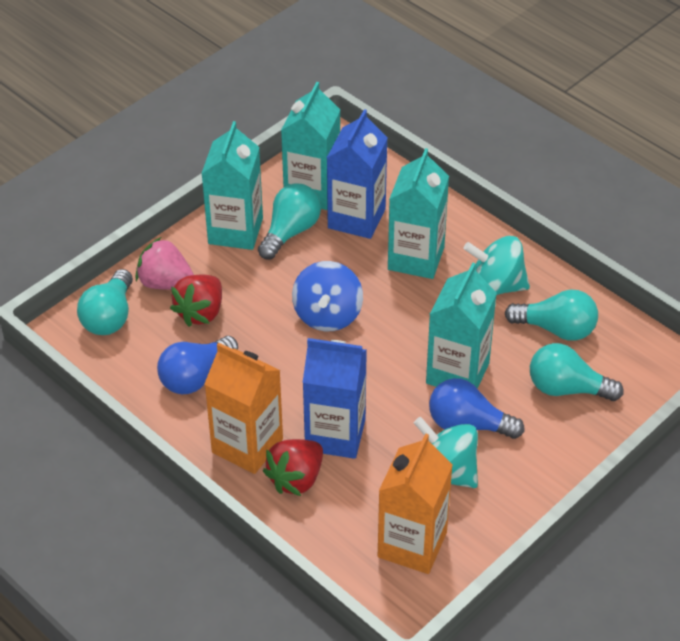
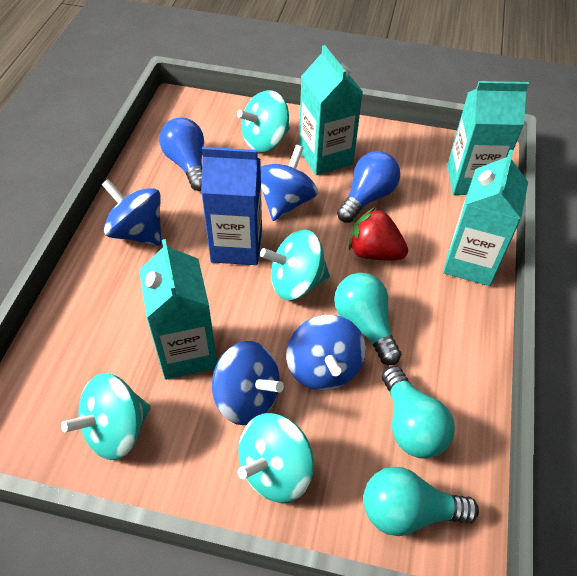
blue carton: [303,338,367,459] [327,109,388,239] = 2 -> [201,147,262,265] = 1
blue spinning top: [292,261,363,331] = 1 -> [102,179,162,246] [212,341,284,425] [261,145,318,221] [286,315,366,390] = 4
orange carton: [205,343,283,474] [378,433,453,574] = 2 -> none = 0
pink strawberry: [135,237,194,290] = 1 -> none = 0
red strawberry: [170,275,222,327] [263,439,323,496] = 2 -> [349,207,408,260] = 1
turquoise light bulb: [77,269,133,335] [258,183,321,259] [505,290,598,341] [530,343,624,401] = 4 -> [334,273,401,365] [363,467,479,536] [382,366,455,458] = 3
turquoise spinning top: [414,417,478,488] [463,236,530,295] = 2 -> [61,373,151,460] [237,90,290,152] [238,413,314,503] [260,230,330,300] = 4

